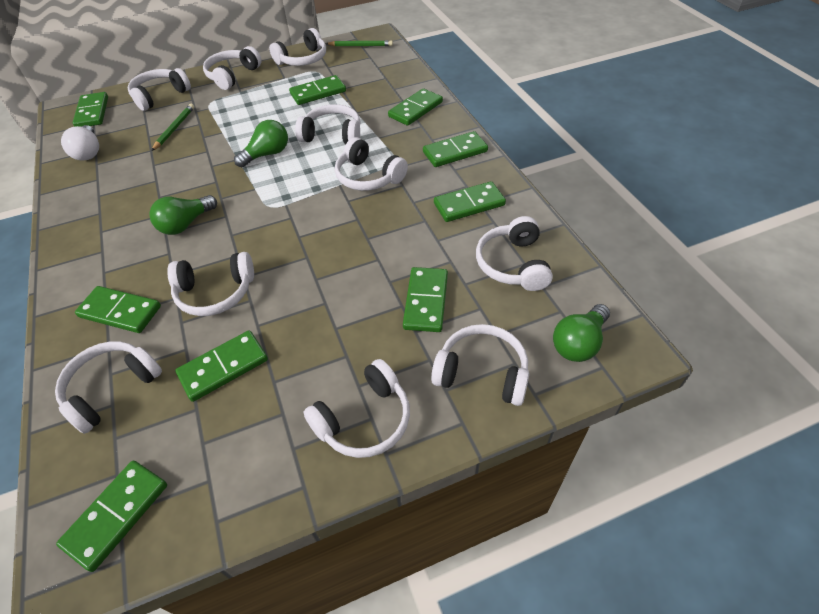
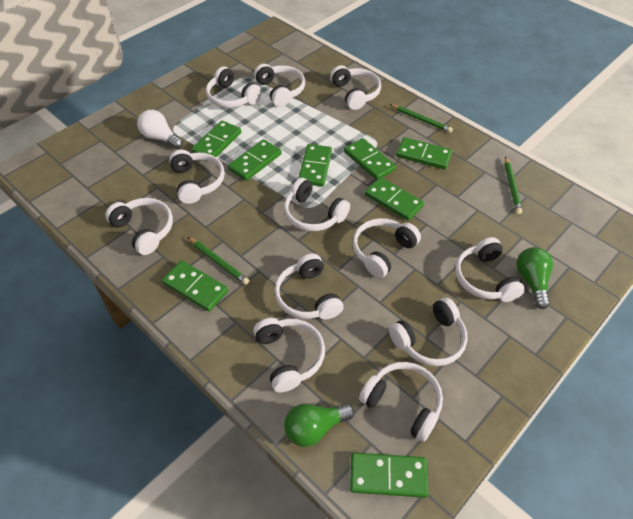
green domino: [56,461,167,572] [73,92,108,127] [75,286,161,333] [175,330,268,402] [289,75,346,105] [388,88,443,126] [403,267,448,332] [423,131,488,167] [434,181,506,222] = 9 -> [162,260,228,312] [192,120,241,157] [228,139,282,181] [298,144,332,187] [344,138,396,180] [350,453,428,498] [365,177,424,221] [396,137,452,170] = 8
green light bulb: [149,195,217,235] [234,120,288,167] [553,304,610,362] = 3 -> [284,403,354,447] [516,247,553,309] = 2
green pencil: [152,104,194,151] [326,40,393,46] = 2 -> [188,237,249,285] [389,104,453,133] [504,156,522,214] = 3
white headphones: [55,342,162,434] [128,68,191,111] [167,252,254,316] [203,46,262,90] [269,28,326,66] [295,104,360,144] [303,359,410,458] [335,137,408,191] [431,324,529,406] [476,216,553,291] = 10 -> [105,198,173,255] [169,149,225,204] [206,66,262,108] [253,318,325,392] [254,64,305,107] [274,254,343,320] [284,178,350,231] [330,65,381,110] [353,218,421,278] [359,362,443,442] [389,298,467,366] [455,237,525,302] = 12

